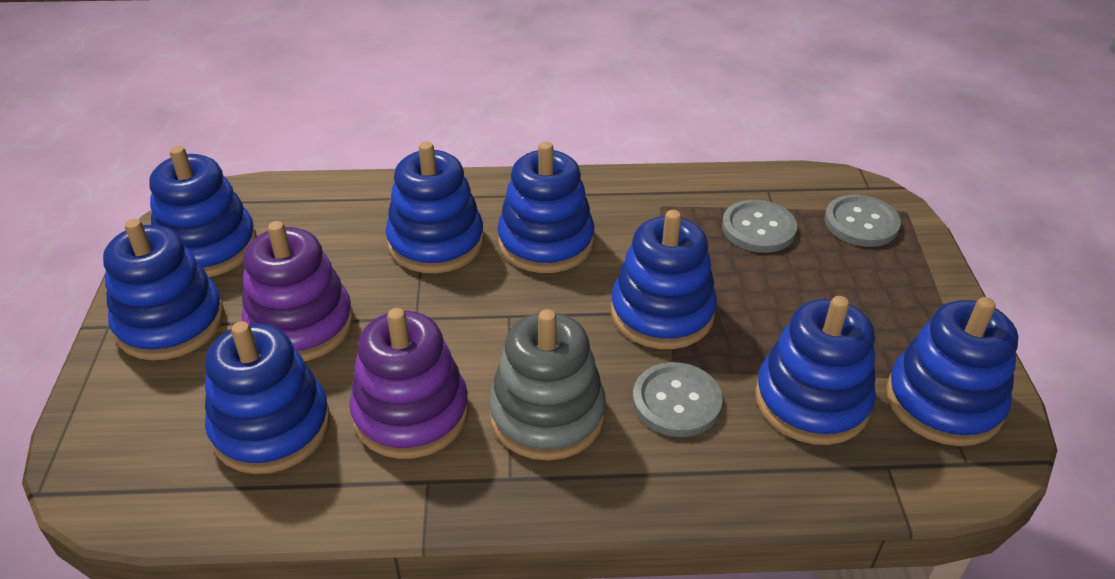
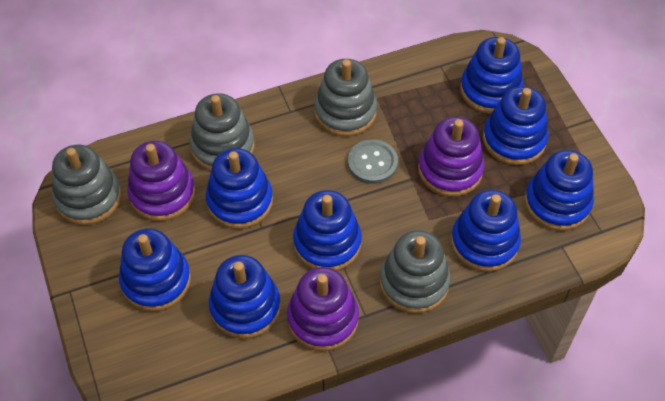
grey button: [632,362,723,437] [722,200,797,253] [824,194,901,247] = 3 -> [348,139,398,184] = 1
grey stacking toy: [489,309,606,460] = 1 -> [52,145,121,225] [190,93,255,171] [314,59,377,137] [380,230,451,314] = 4
purple stacking toy: [242,221,353,361] [349,308,469,459] = 2 -> [127,141,195,221] [287,267,359,351] [418,117,485,197] = 3

